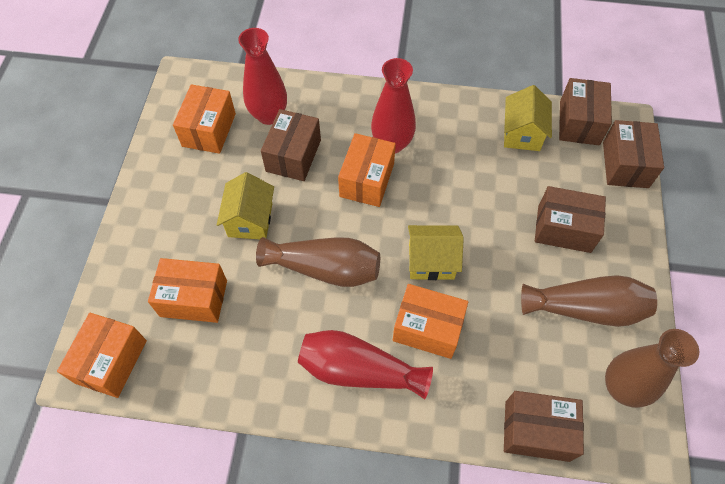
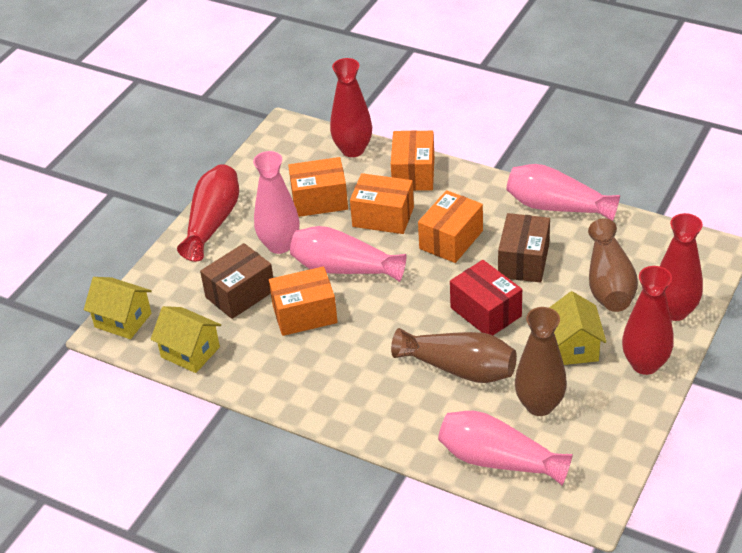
brown box: [261,109,321,181] [504,391,584,462] [535,186,606,253] [559,78,612,145] [603,120,664,188] = 5 -> [200,243,273,319] [498,213,550,283] = 2
pink vase: none = 0 -> [253,151,300,254] [290,226,407,282] [438,411,573,485] [506,164,620,221] = 4
red box: none = 0 -> [450,260,522,335] = 1
red vase: [238,28,287,125] [298,330,433,399] [371,58,416,154] = 3 -> [177,164,239,261] [330,58,372,157] [622,266,674,375] [660,213,703,321] = 4

